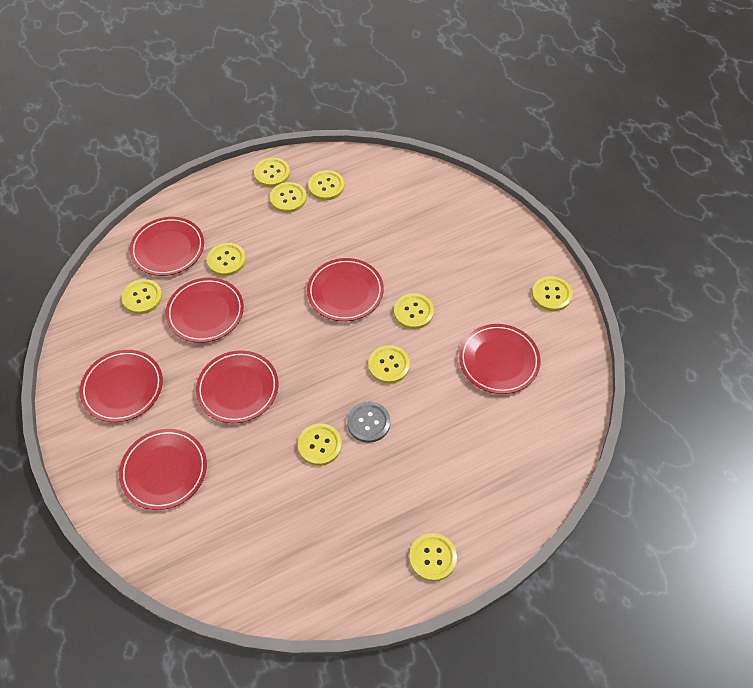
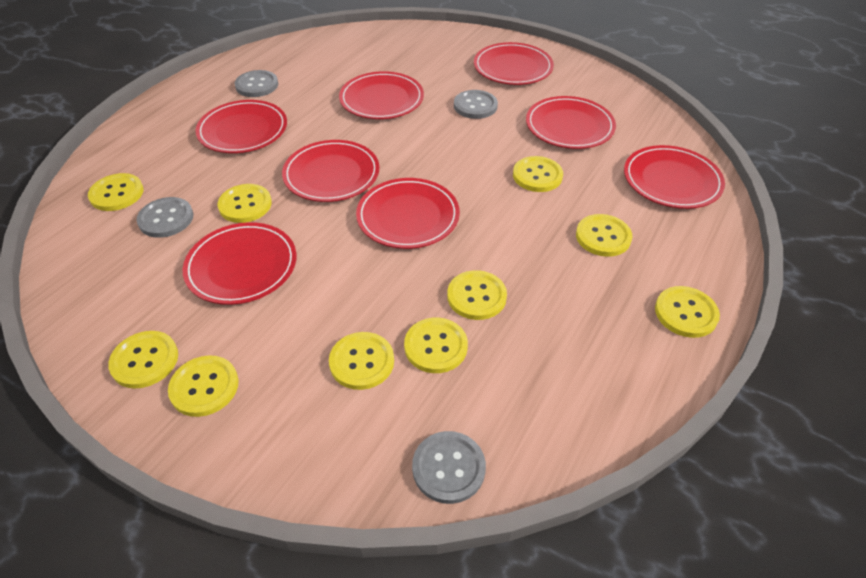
grey button: [347,402,390,443] = 1 -> [136,197,193,238] [235,70,278,97] [412,431,486,504] [454,90,498,119] = 4
red plate: [80,350,163,422] [119,429,207,510] [130,217,204,276] [166,278,244,343] [196,350,278,423] [307,258,384,321] [459,324,541,394] = 7 -> [183,222,296,305] [196,100,287,153] [282,140,379,202] [339,71,424,119] [356,178,460,249] [474,42,554,85] [526,96,616,149] [624,145,725,209] = 8

